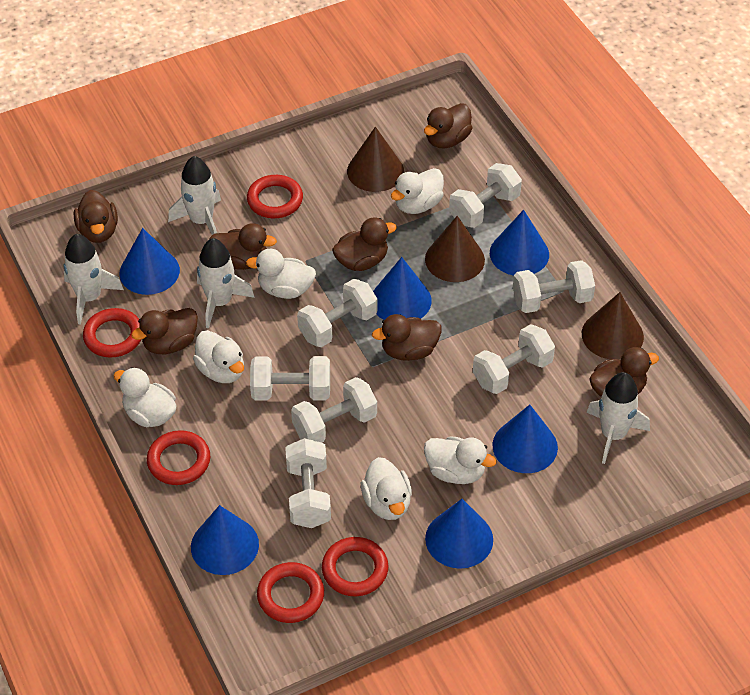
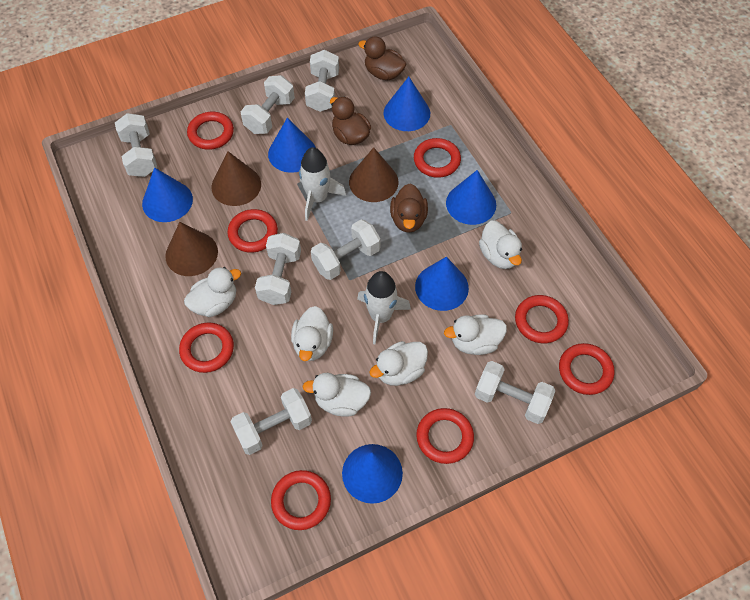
brown duck: [74,190,118,243] [131,308,198,354] [209,223,277,270] [332,218,397,271] [372,314,442,361] [424,103,472,149] [589,347,659,397] = 7 -> [330,97,371,145] [358,36,406,80] [390,184,428,233] = 3
red ring: [83,308,141,358] [147,430,210,485] [247,175,303,218] [257,562,324,623] [322,537,388,596] = 5 -> [179,322,234,373] [187,112,234,150] [227,209,278,253] [271,470,331,530] [414,138,461,178] [416,408,474,464] [515,295,569,343] [559,343,615,395] = 8
white rocket: [64,234,124,325] [168,156,221,235] [197,238,255,329] [586,372,650,464] = 4 -> [299,147,346,221] [357,271,411,344] = 2

